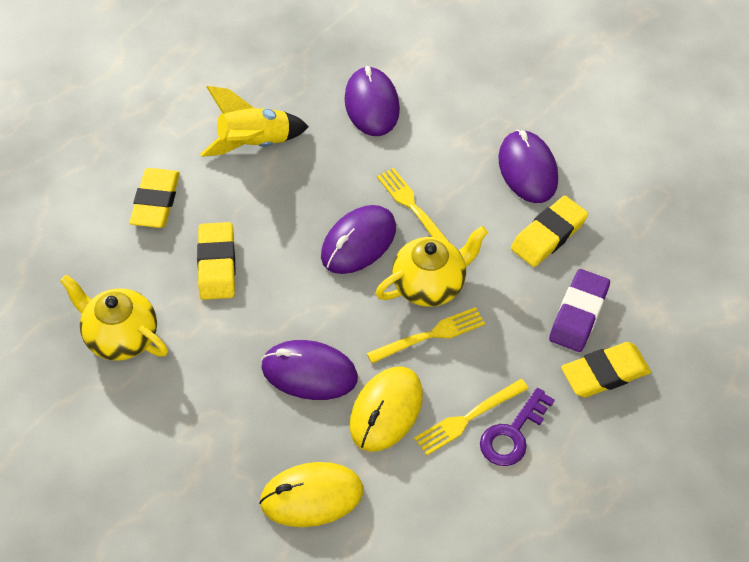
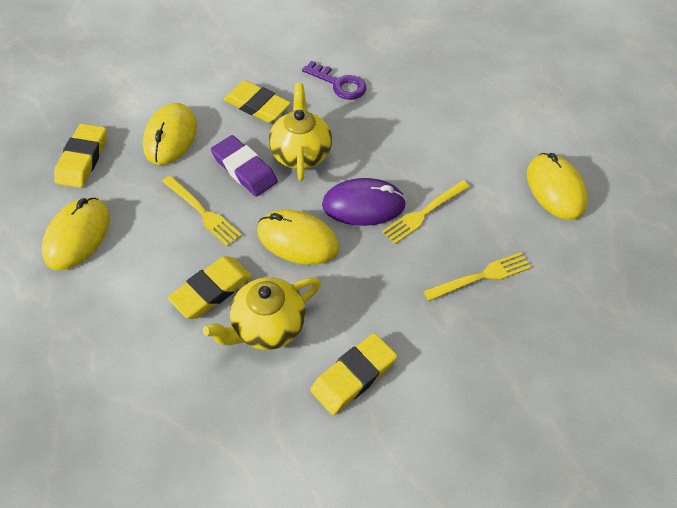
purple mouse: [261,340,358,400] [321,205,396,274] [344,66,400,136] [498,130,558,203] = 4 -> [322,178,406,226] = 1
yellow mouse: [259,462,363,527] [349,366,423,452] = 2 -> [42,198,110,270] [143,103,197,165] [257,210,339,265] [527,153,588,220] = 4
yellow rocket: [200,86,309,157] = 1 -> none = 0

